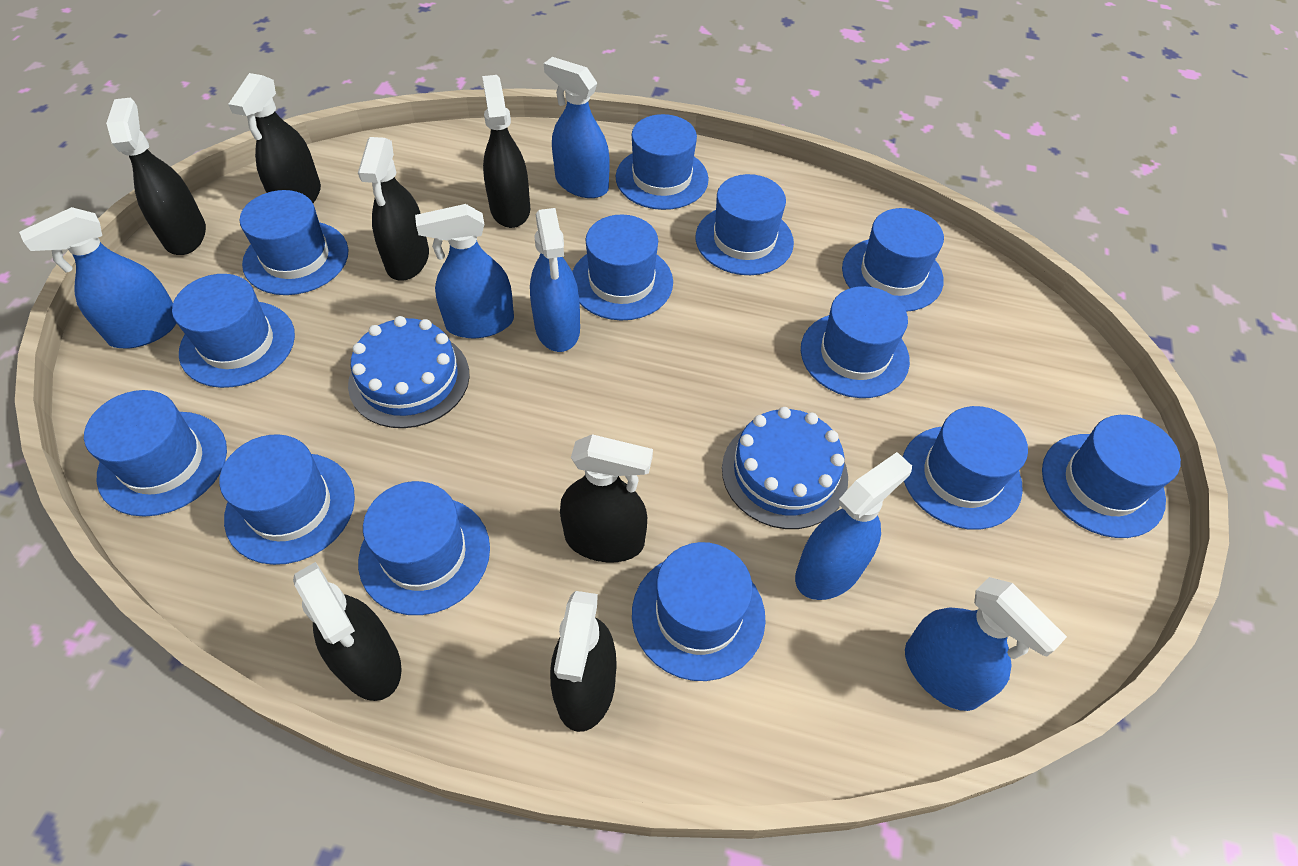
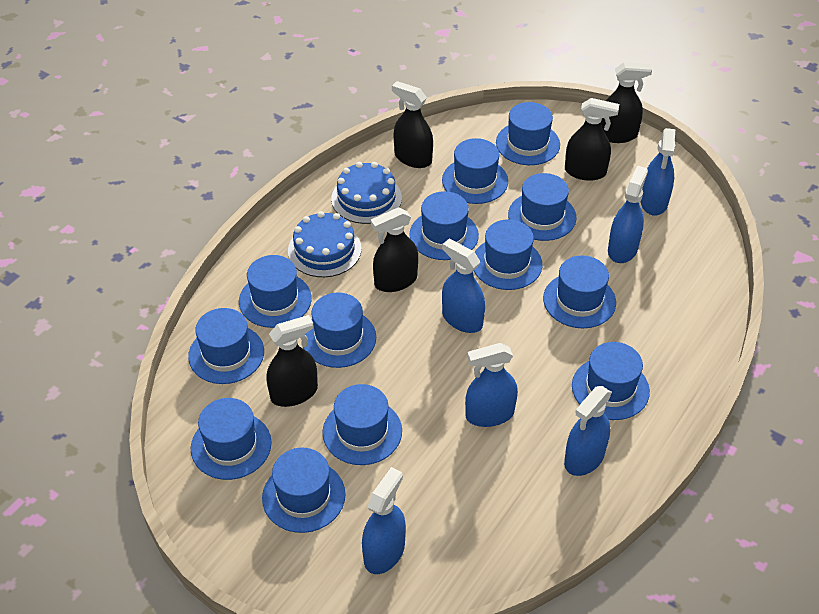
black spray bottle: [106,98,206,255] [228,73,321,203] [293,562,402,701] [358,137,429,281] [482,75,530,228] [550,591,616,732] [560,434,653,562] = 7 -> [266,315,318,407] [371,207,418,292] [392,81,433,168] [565,98,619,181] [601,62,652,143] = 5

